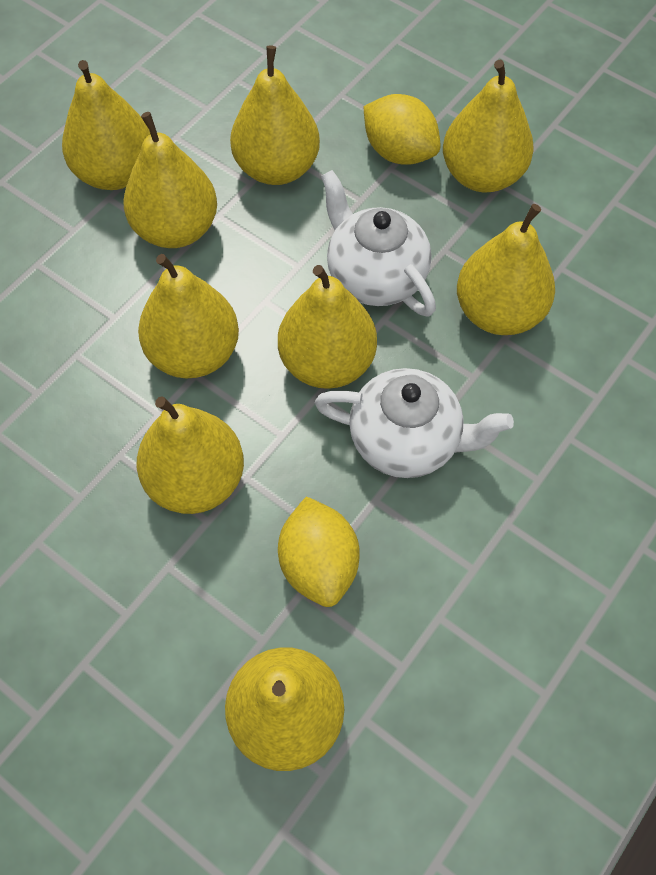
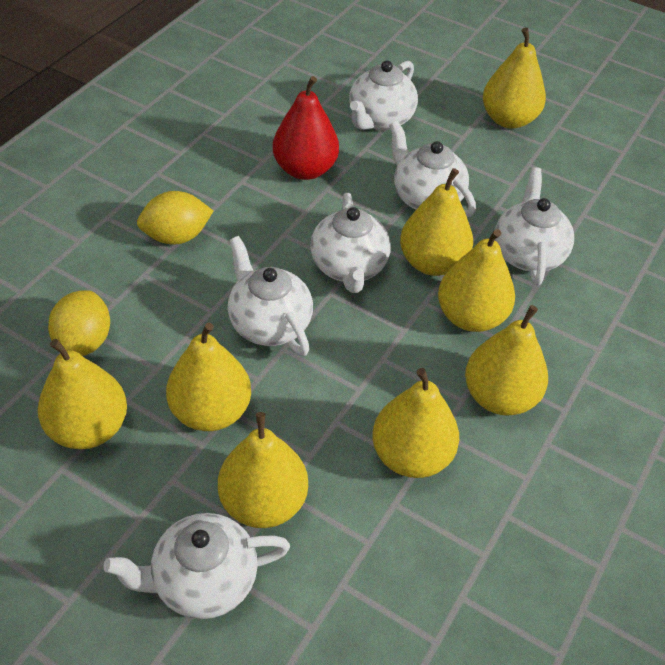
red pear: none = 0 -> [273,76,339,180] = 1
white teapot: [315,368,514,478] [321,170,436,317] = 2 -> [103,513,290,619] [228,236,313,356] [310,193,391,293] [349,60,418,130] [389,121,476,217] [495,168,574,286] = 6
yellow pear: [62,60,150,190] [123,112,217,248] [137,396,244,514] [138,254,239,378] [225,647,344,771] [230,45,320,185] [278,265,377,389] [443,60,534,192] [457,204,555,335] = 9 -> [38,339,127,449] [166,322,251,431] [218,412,308,528] [372,368,459,478] [400,168,473,276] [438,229,515,332] [465,305,548,415] [483,27,546,128] = 8

